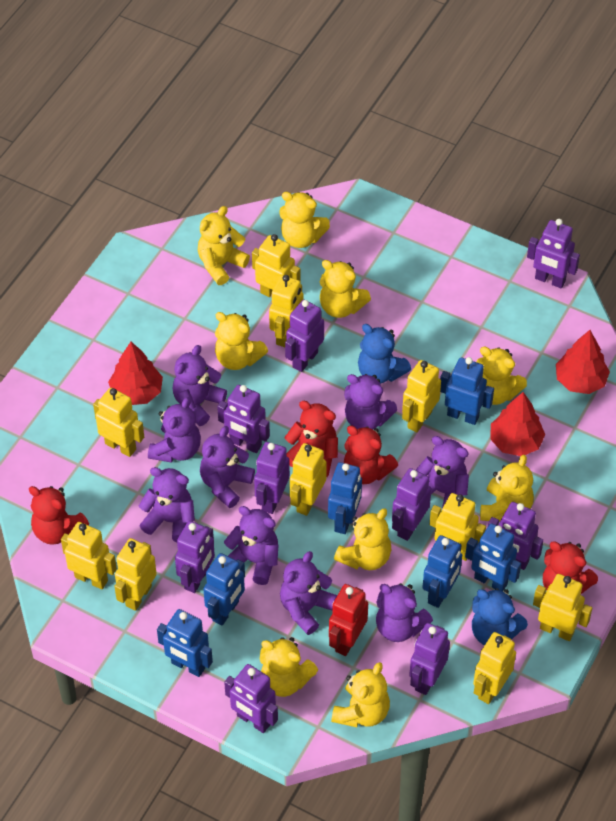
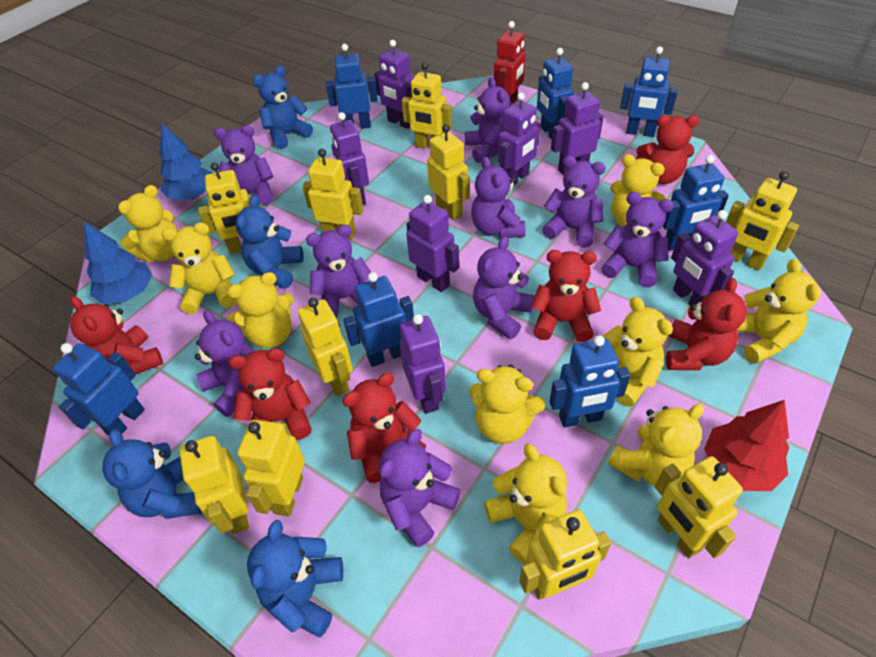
blue robot: [157,609,213,677] [203,553,245,626] [328,462,362,534] [422,535,462,608] [440,357,494,425] [465,524,521,591] = 6 -> [53,343,144,435] [326,44,378,129] [343,272,414,367] [537,48,574,140] [549,335,631,428] [620,46,678,137] [663,155,729,251] = 7
blue teddy bear: [358,324,411,384] [472,588,528,645] = 2 -> [102,429,202,519] [235,195,304,288] [247,520,343,637] [253,66,313,149] = 4
blue tree: none = 0 -> [84,222,153,304] [159,124,212,200] = 2
purple robot: [175,521,215,593] [217,385,270,453] [224,664,278,733] [254,442,290,514] [285,300,324,372] [392,468,431,541] [409,623,450,695] [488,502,544,570] [527,219,580,288] = 9 -> [330,112,369,205] [374,40,414,129] [399,314,446,414] [406,195,459,292] [498,92,540,185] [551,82,604,176] [671,210,738,306] = 7
red teddy bear: [29,486,89,545] [284,401,338,477] [344,426,398,484] [543,541,598,594] = 4 -> [70,296,163,374] [228,348,312,440] [342,373,426,483] [531,250,601,342] [636,115,700,184] [666,278,747,370] = 6
red tree: [108,342,163,405] [490,392,545,456] [556,330,610,394] = 3 -> [704,400,789,491] = 1

